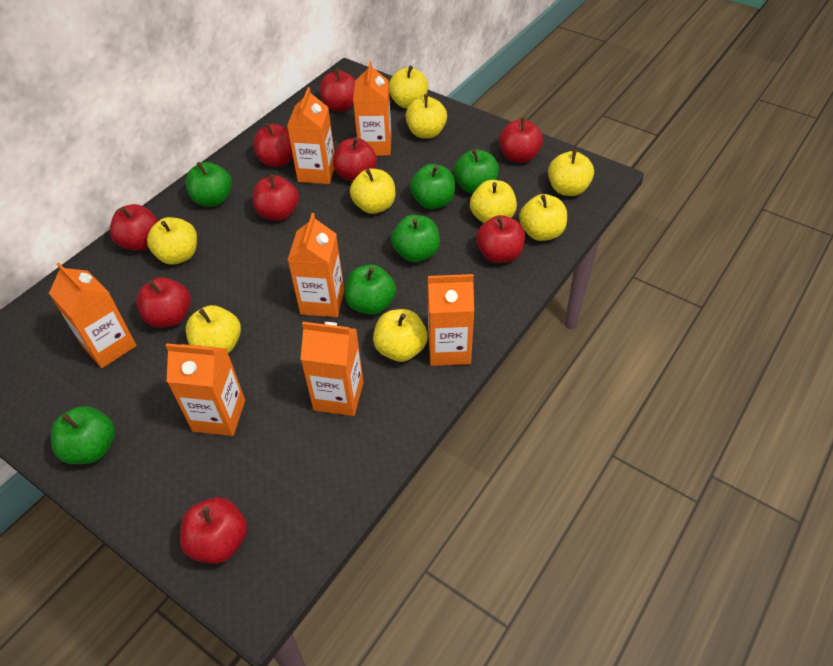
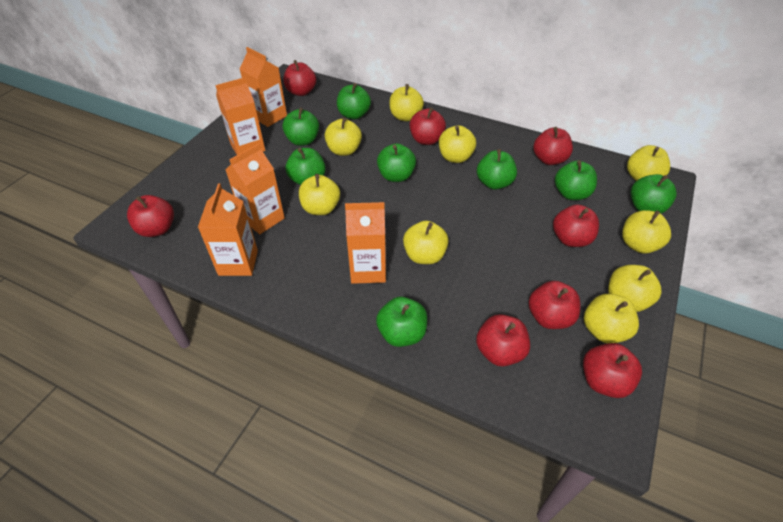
green apple: [51,406,115,464] [185,162,232,207] [345,265,396,315] [391,215,440,262] [410,164,455,209] [454,149,499,194] = 6 -> [282,108,319,146] [286,148,326,185] [337,83,371,119] [376,297,427,347] [377,143,416,182] [477,149,517,190] [555,160,597,200] [631,174,677,214] = 8
orange carton: [49,262,137,368] [166,343,245,436] [287,87,335,184] [288,213,344,317] [300,322,364,416] [353,61,392,156] [427,274,474,366] = 7 -> [198,183,258,276] [215,77,265,155] [225,143,285,234] [240,47,287,127] [345,202,386,284] = 5
red apple: [110,204,158,251] [136,277,191,328] [180,497,247,564] [253,123,293,167] [253,174,299,221] [320,68,355,111] [333,138,377,181] [476,215,525,263] [499,117,543,163] = 9 -> [127,195,174,237] [283,60,316,96] [410,107,446,145] [476,314,530,367] [529,281,580,329] [533,127,573,165] [553,204,599,247] [583,343,642,398] = 8

